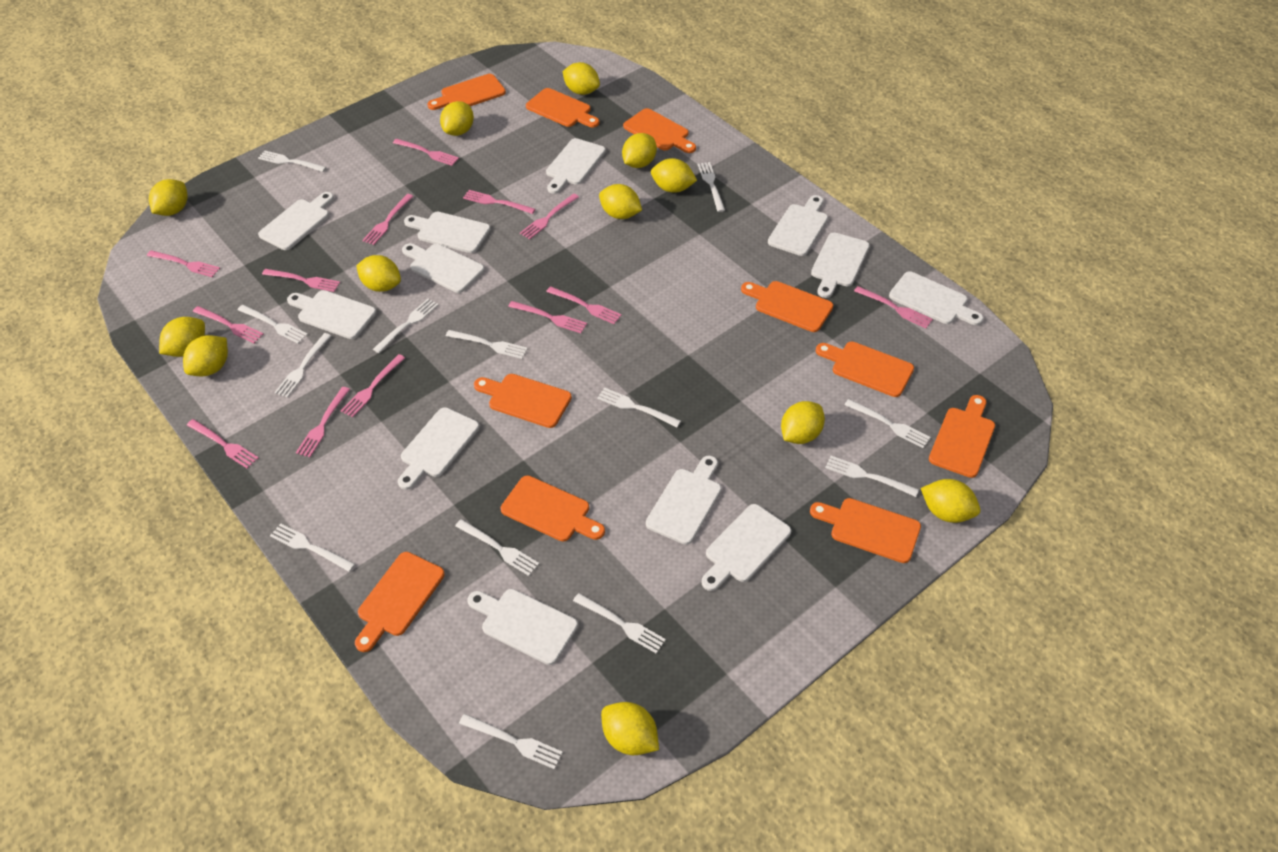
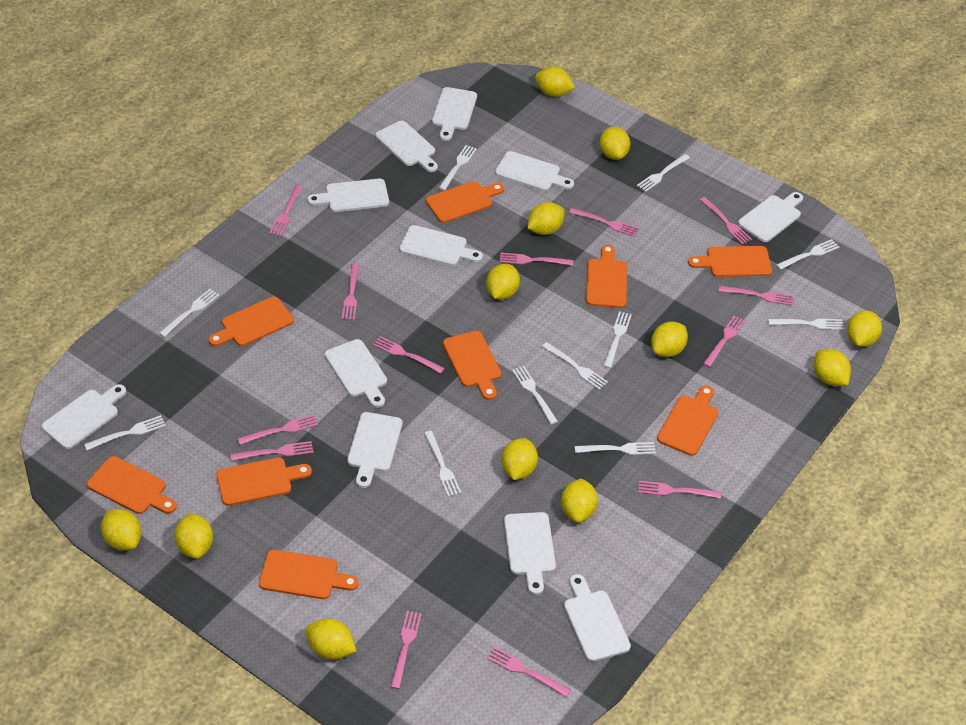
orange cutting board: [355,552,445,652] [427,74,506,110] [474,374,572,428] [501,476,605,542] [526,88,599,127] [623,108,696,153] [741,281,833,332] [810,498,921,563] [816,342,914,397] [929,395,995,478] = 10 -> [87,456,177,514] [208,297,294,346] [216,457,312,506] [259,550,359,599] [426,181,504,223] [443,331,501,400] [586,245,627,308] [657,385,718,456] [688,246,772,277] = 9
white cutting board: [258,192,334,250] [287,290,376,339] [398,407,479,490] [402,243,484,293] [404,212,490,253] [468,589,578,665] [546,138,606,194] [646,456,721,545] [701,504,791,591] [768,195,828,256] [811,233,870,298] [889,271,983,325] = 12 -> [42,384,126,449] [307,179,389,212] [325,339,387,408] [347,412,403,488] [375,121,438,172] [399,225,483,266] [432,87,477,141] [495,151,574,191] [504,512,556,595] [564,574,631,662] [738,192,803,242] = 11
white fork: [238,305,308,344] [258,151,326,172] [270,523,355,572] [274,333,331,398] [373,299,438,353] [446,330,528,359] [455,519,539,576] [459,714,563,769] [573,593,666,653] [597,387,681,427] [698,162,725,212] [825,456,919,497] [844,399,930,448] = 13 -> [84,415,166,450] [159,289,220,337] [424,431,461,497] [439,145,477,191] [512,366,558,425] [542,342,608,390] [575,442,656,455] [603,311,632,368] [637,154,690,192] [768,319,844,330] [776,239,839,270] = 11

